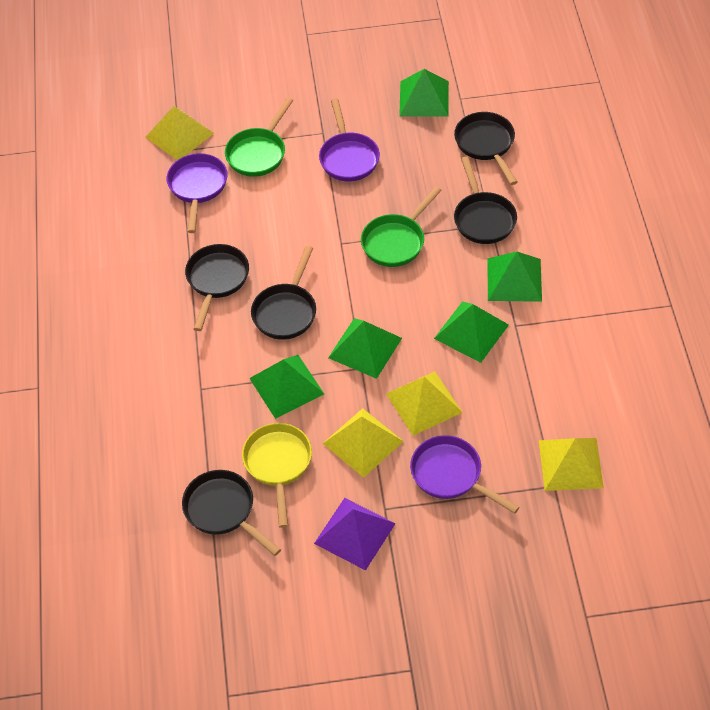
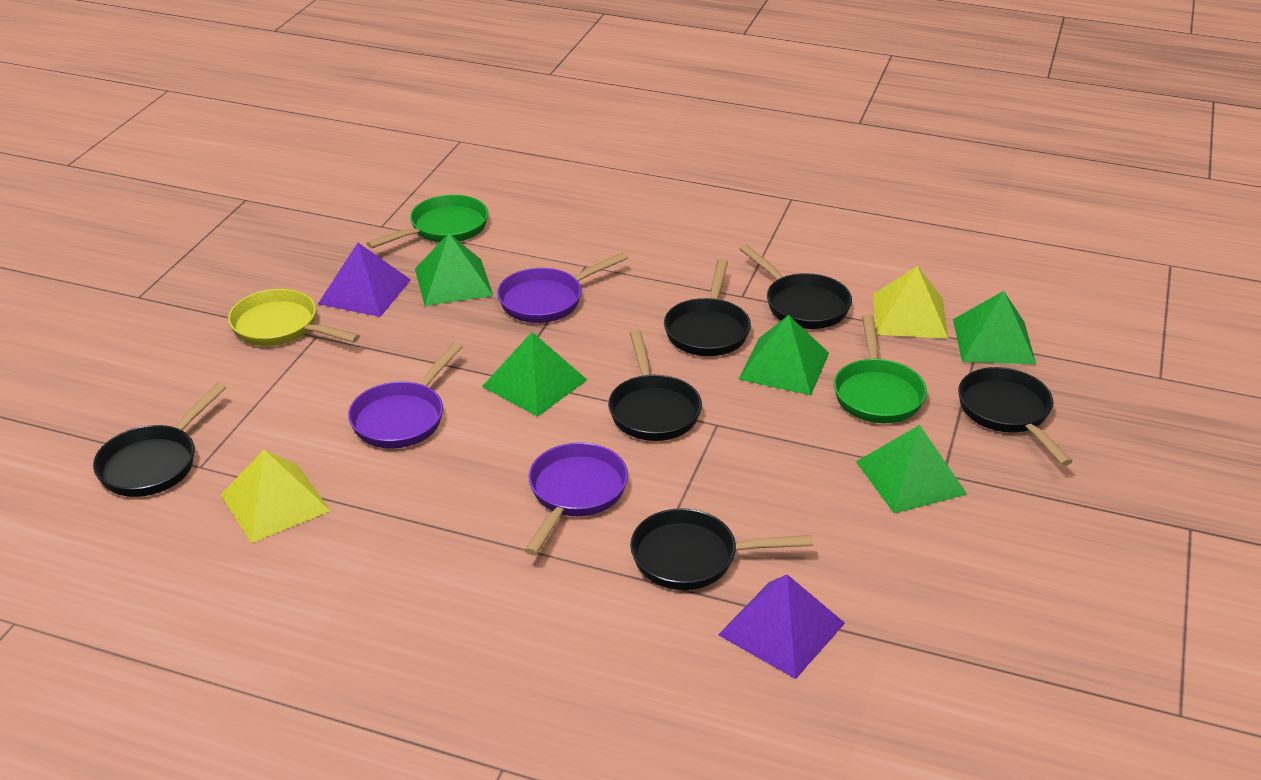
black pan: [182,470,281,556] [185,244,249,331] [251,246,316,340] [454,112,517,185] [454,157,517,244] = 5 -> [93,383,226,497] [608,330,702,441] [630,508,813,590] [664,259,751,356] [739,244,852,329] [958,367,1073,466] = 6
purple pyramid: [314,498,396,570] = 1 -> [318,243,411,317] [718,575,845,679] = 2
yellow pyramid: [145,106,214,160] [323,408,404,478] [386,371,463,436] [539,438,604,491] = 4 -> [221,450,331,543] [873,266,948,339] = 2

